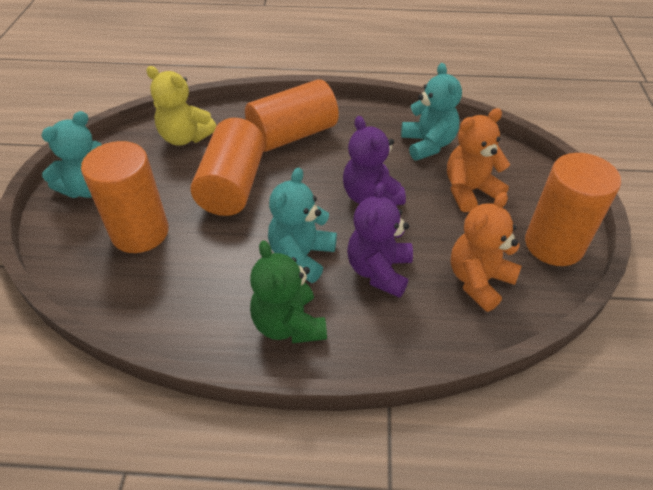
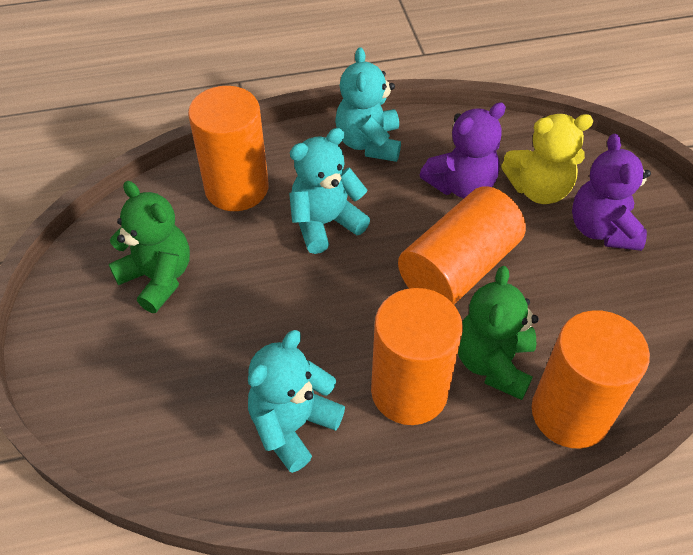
green teddy bear: [250,240,327,343] = 1 -> [109,181,190,313] [458,266,539,400] = 2
orange teddy bear: [447,108,510,212] [451,192,521,312] = 2 -> none = 0

